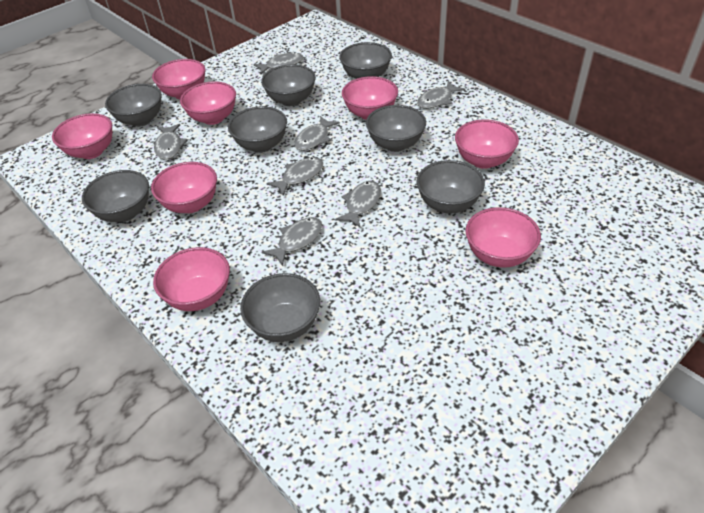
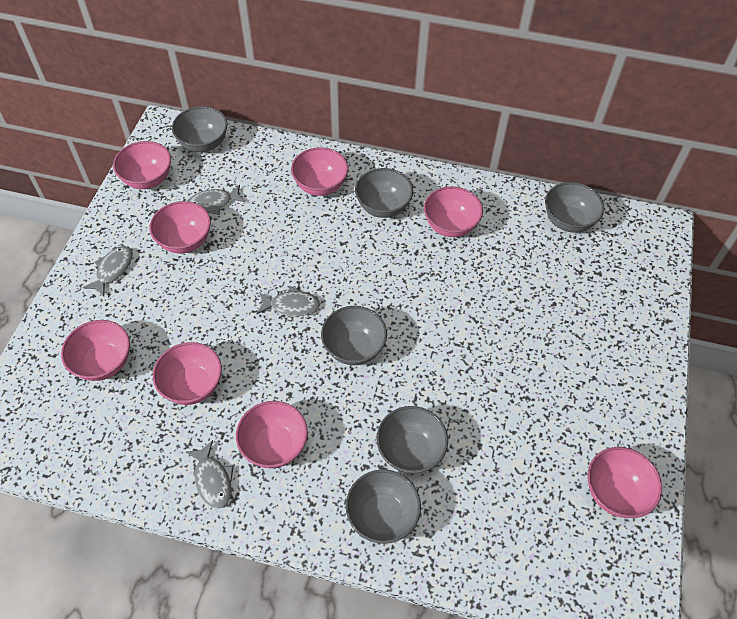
grey bowl: [82,170,149,222] [105,84,162,127] [228,106,287,153] [240,273,320,342] [261,64,316,106] [340,42,392,79] [366,105,426,152] [416,160,485,214] = 8 -> [172,106,227,152] [321,306,387,365] [346,469,421,544] [355,168,413,218] [376,406,448,474] [545,182,604,233] = 6
grey fish: [154,124,187,159] [254,52,303,74] [262,217,322,266] [266,157,323,196] [294,116,340,151] [335,181,381,227] [417,81,465,109] = 7 -> [83,246,133,297] [185,440,234,509] [188,185,245,214] [257,287,320,316] = 4

